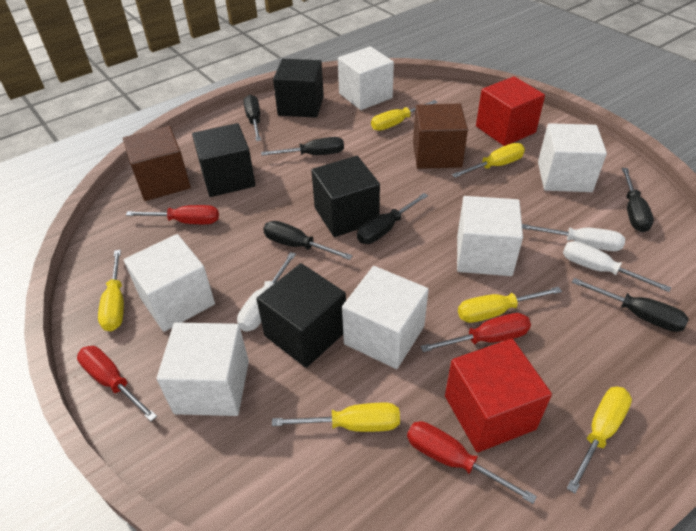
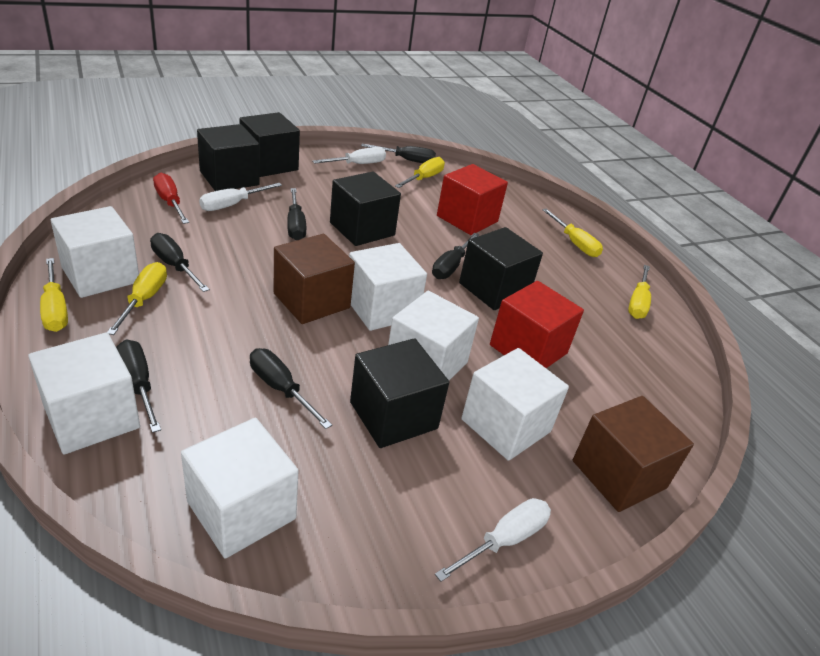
black cube: [192,123,256,197] [256,263,346,368] [273,59,324,118] [311,156,380,237] = 4 -> [197,124,260,191] [239,112,300,177] [330,171,401,246] [350,338,449,448] [459,227,543,310] = 5
red screwdriver: [77,346,157,422] [126,205,219,224] [407,421,537,504] [420,313,531,352] = 4 -> [153,173,189,224] = 1
yellow screwdriver: [98,250,124,331] [272,403,400,432] [371,100,438,131] [452,143,525,178] [458,287,562,323] [567,387,632,494] = 6 -> [40,258,68,332] [107,262,167,335] [395,157,445,188] [542,209,603,257] [628,265,651,319] = 5

